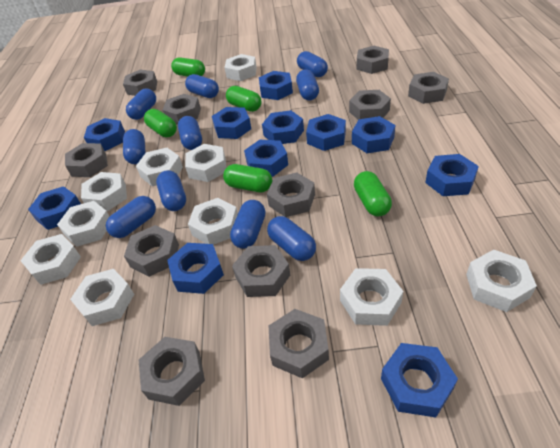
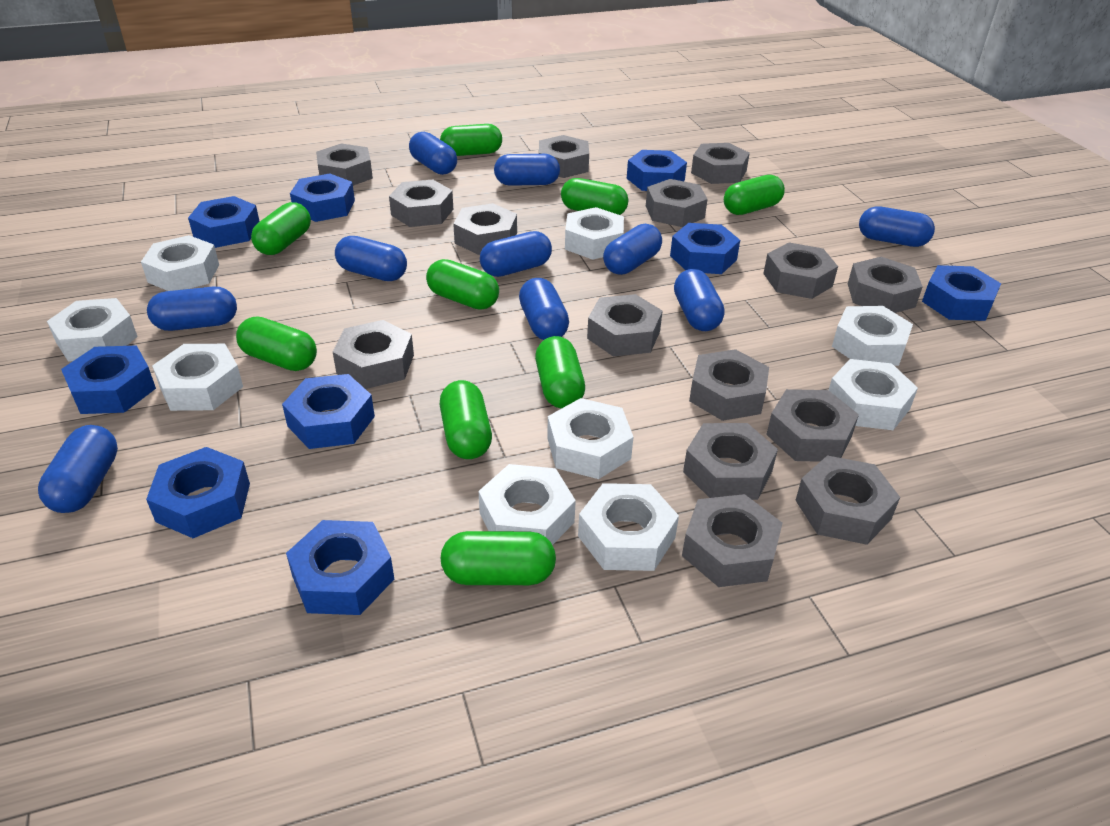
blue nut: [28,186,81,230] [84,118,125,151] [167,243,224,294] [212,107,251,139] [244,140,288,177] [259,71,293,100] [262,110,304,144] [306,114,346,151] [352,116,396,153] [381,343,458,417] [425,154,479,196] = 11 -> [61,345,156,414] [146,447,250,538] [188,196,260,248] [282,374,375,449] [286,520,394,615] [290,173,355,222] [627,150,687,191] [670,223,740,274] [922,265,1001,321] = 9
green capsule: [144,109,177,137] [171,58,205,77] [223,164,272,192] [226,86,261,112] [354,171,392,216] = 5 -> [236,316,317,371] [251,202,311,255] [426,259,499,310] [440,124,502,156] [440,380,492,459] [441,531,556,585] [535,336,585,408] [561,178,628,215] [724,175,785,215] = 9
grey nut: [65,143,108,177] [123,70,157,96] [124,225,179,277] [139,337,205,406] [162,94,201,125] [232,245,290,297] [267,172,315,217] [269,309,329,378] [349,90,391,120] [356,46,389,74] [408,72,449,104] = 11 -> [316,143,373,186] [333,320,414,389] [389,180,454,227] [453,203,517,255] [539,135,589,178] [587,294,663,356] [646,179,708,227] [682,494,783,587] [683,423,778,500] [689,349,769,421] [691,143,750,184] [763,242,838,299] [766,389,859,462] [795,455,900,545] [848,257,923,313] = 15
white nut: [20,234,81,285] [57,201,110,247] [70,269,134,326] [81,172,127,211] [136,148,183,186] [185,144,226,182] [188,198,238,245] [224,54,257,81] [340,268,403,326] [466,250,537,312] = 10 -> [47,298,138,362] [141,235,219,291] [152,344,243,411] [479,464,576,545] [547,398,633,479] [565,207,624,260] [578,483,679,571] [829,359,918,430] [832,306,913,366] = 9

